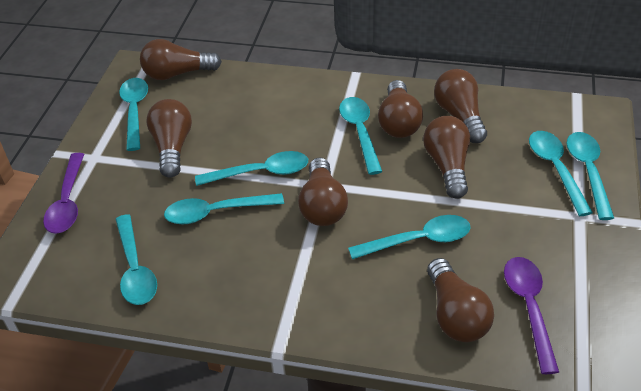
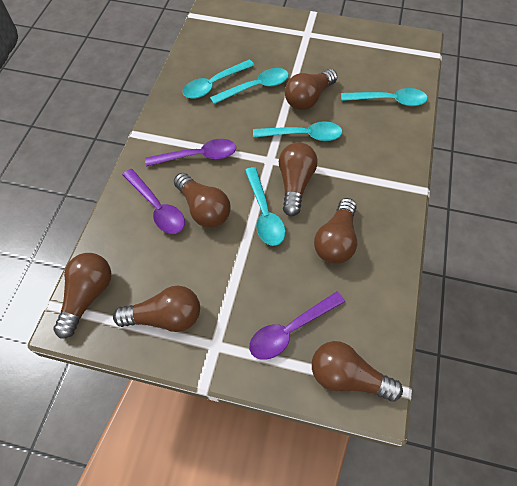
purple spoon: [43,153,84,234] [504,257,559,374] = 2 -> [123,169,185,234] [145,139,236,167] [249,291,345,360] = 3
turquoise spoon: [115,214,157,305] [119,78,148,151] [164,193,284,224] [195,151,308,186] [339,97,382,175] [348,215,471,259] [529,131,593,216] [567,132,614,220] = 8 -> [183,60,254,99] [210,68,289,104] [245,167,286,246] [253,121,342,141] [341,88,428,106] = 5

